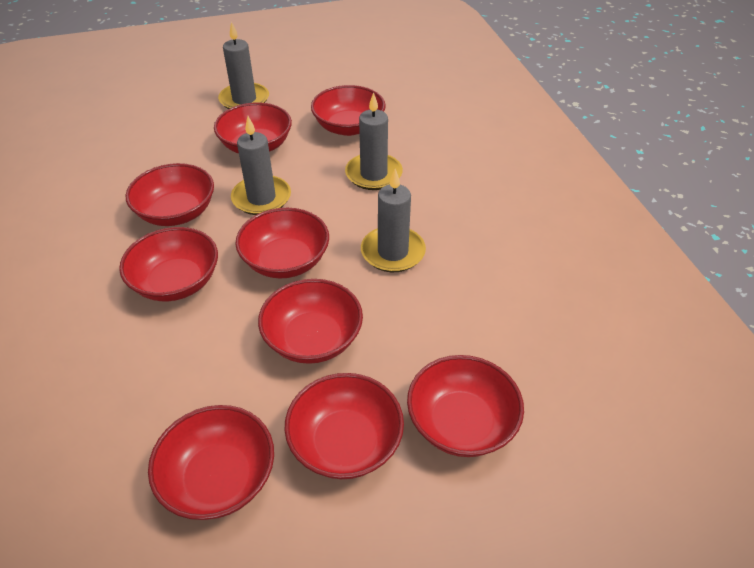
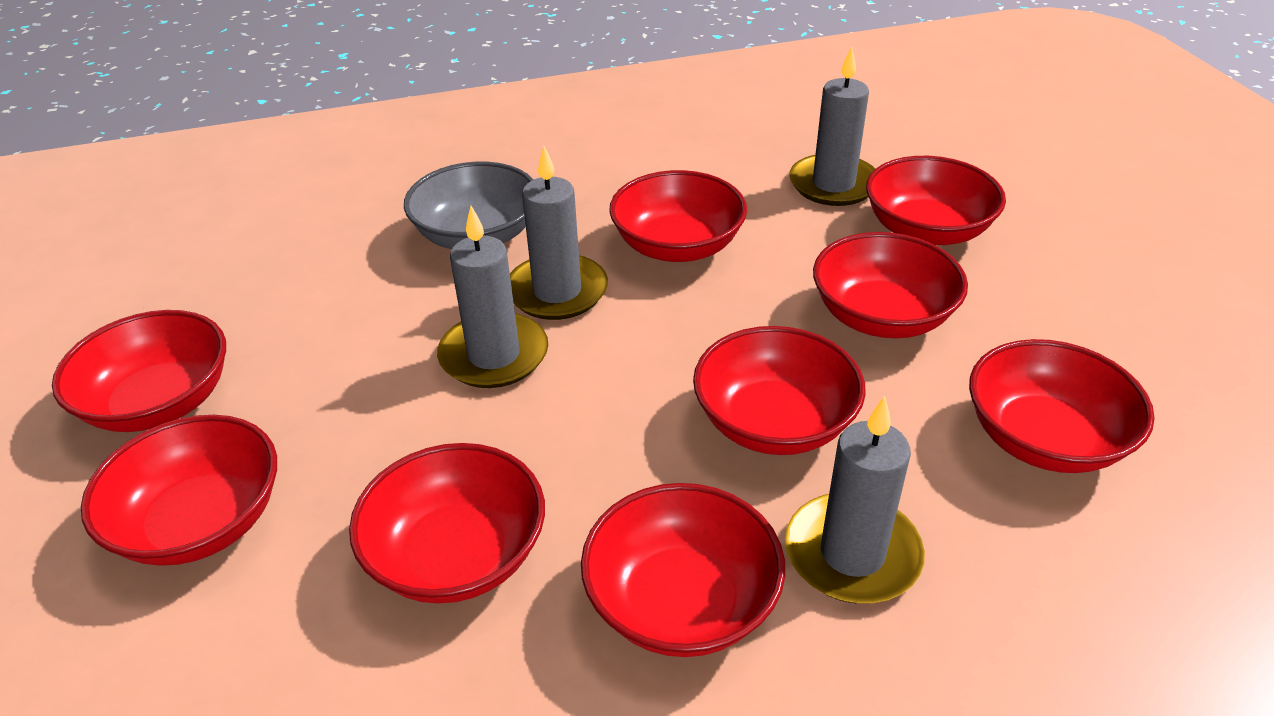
grey bowl: none = 0 -> [404,162,534,249] = 1

